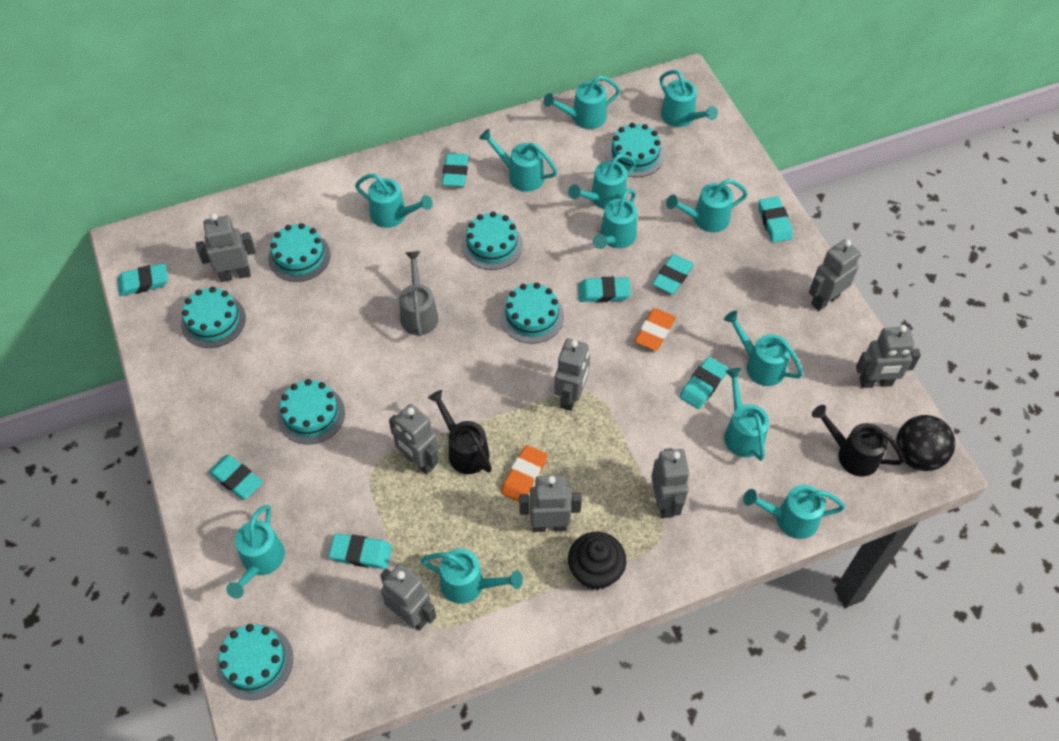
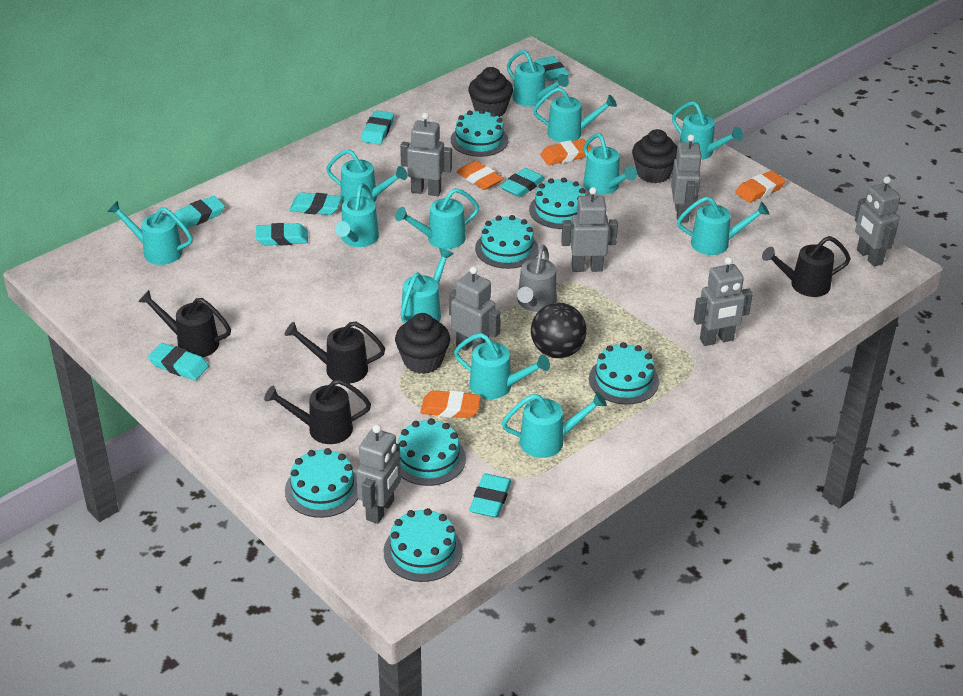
black cupcake: [568,532,626,590] = 1 -> [395,313,450,374] [468,67,513,117] [632,129,677,183] = 3
black watering can: [428,390,492,474] [812,405,905,477] = 2 -> [138,290,231,357] [264,379,371,444] [284,321,385,384] [762,236,851,297] = 4
grey robot: [196,213,256,282] [380,564,436,631] [389,404,439,474] [519,475,582,532] [554,339,590,411] [651,448,690,518] [809,239,860,311] [856,325,921,388] = 8 -> [356,424,401,524] [400,112,452,196] [449,266,501,353] [561,187,618,272] [671,134,702,223] [693,257,753,346] [855,177,900,267] = 7
orange eraser: [501,445,547,502] [635,308,676,351] = 2 -> [420,390,481,418] [457,161,504,190] [540,139,591,165] [735,171,786,203] = 4

